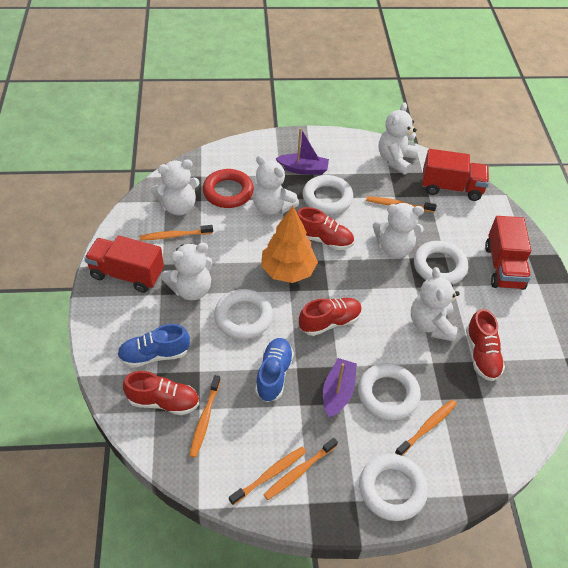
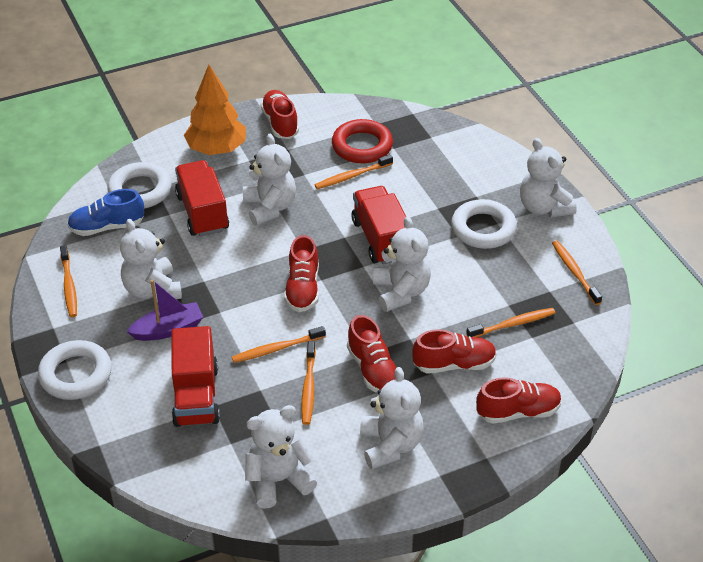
blue shoe: [117,324,190,368] [255,338,294,402] = 2 -> [67,189,144,236] = 1
purple boat: [275,128,329,175] [323,358,357,418] = 2 -> [126,280,203,341] = 1
red shoe: [123,371,199,415] [297,207,354,250] [299,298,362,336] [466,309,505,381] = 4 -> [260,90,299,139] [284,235,319,312] [347,315,397,393] [412,329,497,374] [476,377,562,424] = 5
white ring: [214,289,273,339] [303,175,353,214] [358,363,421,421] [359,454,428,521] [414,241,468,284] = 5 -> [38,340,112,400] [107,162,172,209] [451,199,517,249] = 3

